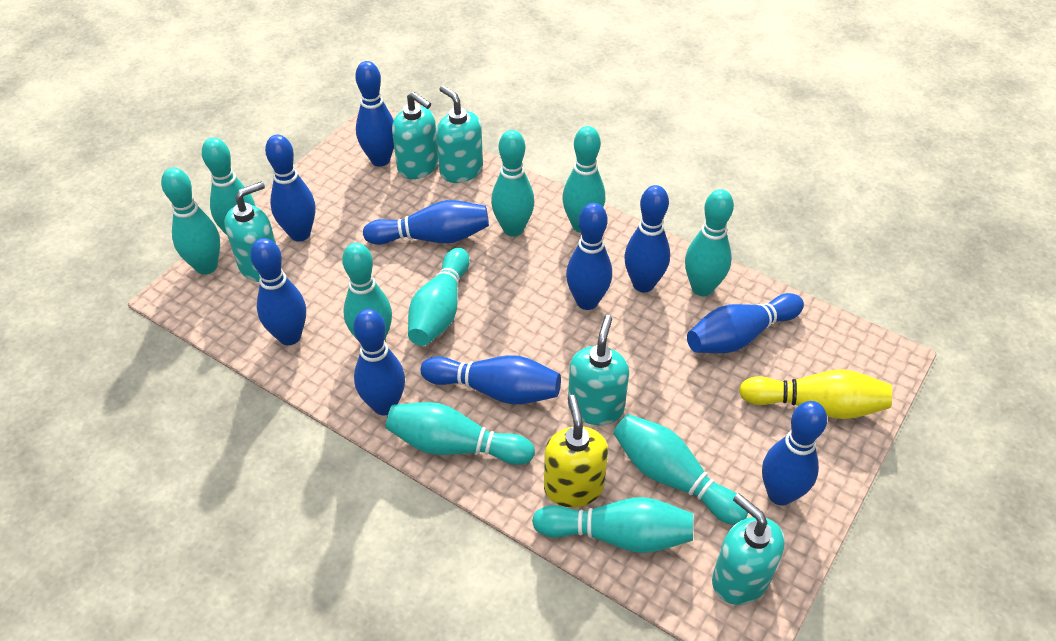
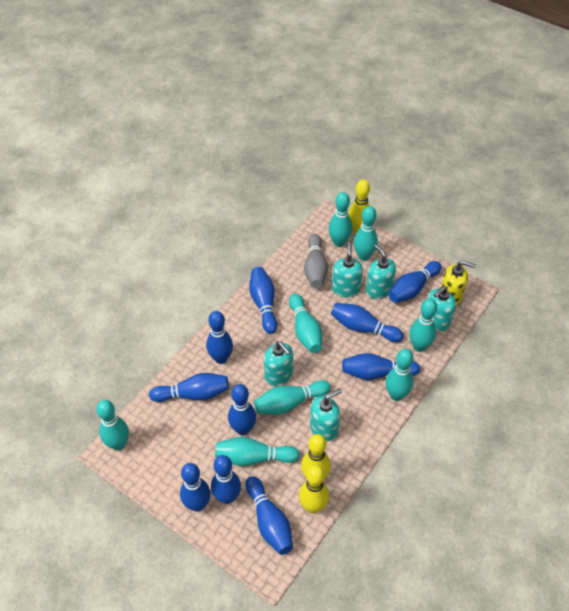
grey bowling pin: none = 0 -> [304,234,328,288] = 1
turquoise bowling pin: [161,167,220,275] [202,137,256,235] [342,243,392,340] [386,402,535,465] [408,248,469,346] [491,130,535,237] [532,497,693,553] [562,126,605,233] [613,414,748,525] [685,189,734,296] = 10 -> [96,400,129,451] [215,437,300,466] [254,380,331,414] [289,294,322,353] [328,192,352,247] [354,206,378,261] [385,349,414,401] [409,299,437,352] = 8
yellow bowling pin: [739,369,892,419] = 1 -> [299,465,329,513] [301,434,331,479] [348,180,370,234] = 3

